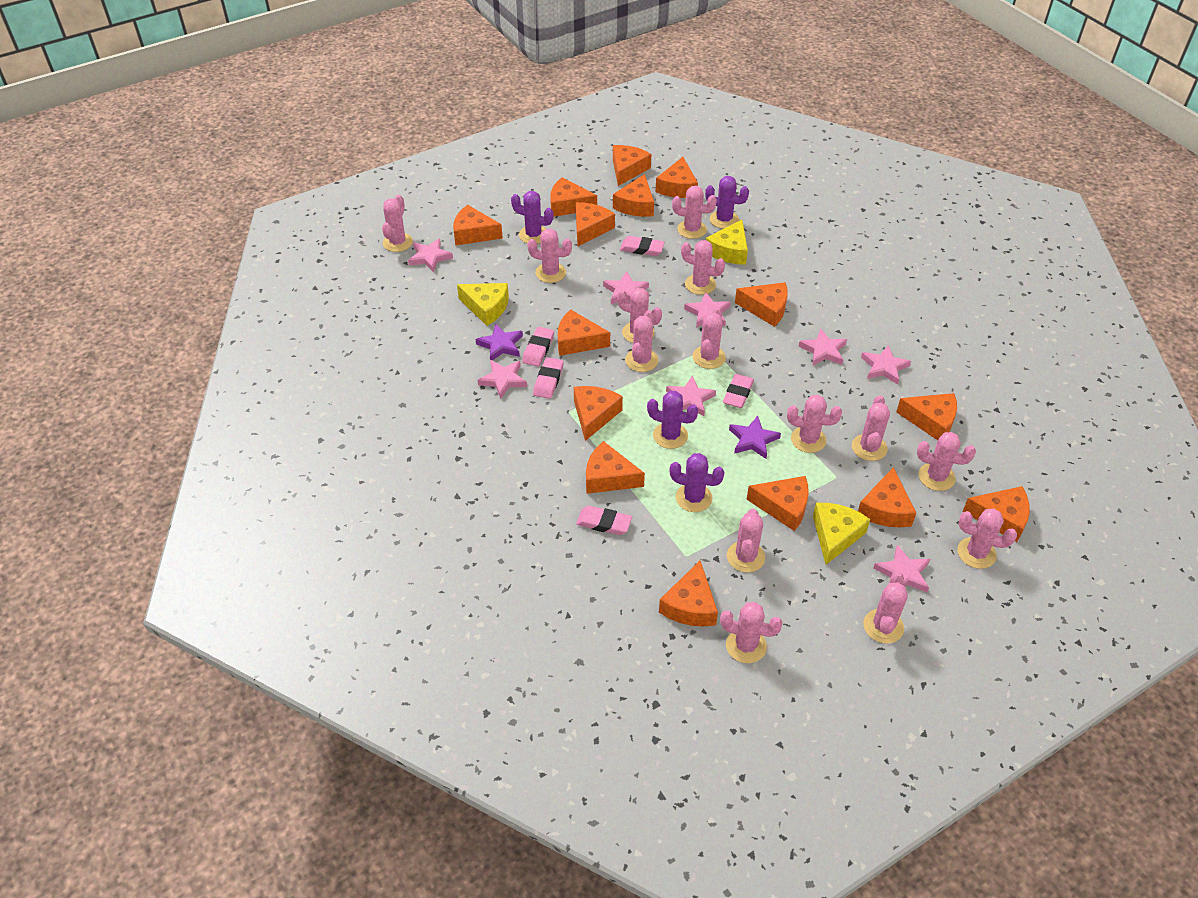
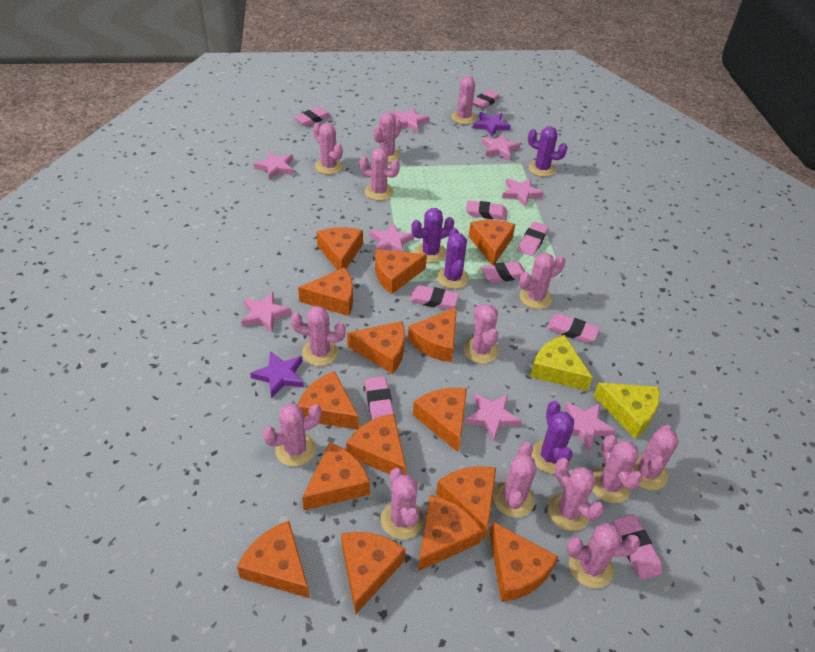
pink eraser: [522,327,554,367] [533,357,564,399] [576,506,632,535] [620,236,665,256] [723,374,754,408] = 5 -> [294,107,331,126] [365,376,394,420] [409,285,459,310] [466,200,508,220] [473,90,500,109] [481,261,525,283] [518,222,549,256] [547,314,600,343] [614,514,662,580] = 9
yellow cheese: [457,283,509,326] [706,220,748,265] [813,503,870,565] = 3 -> [530,335,593,391] [594,383,660,439] = 2

